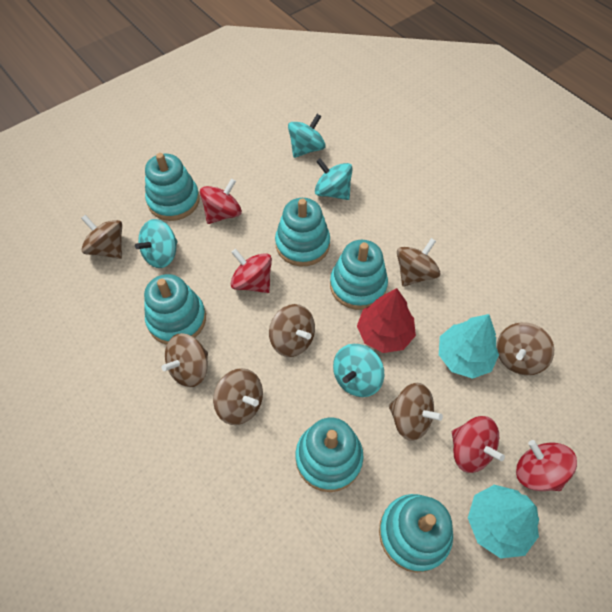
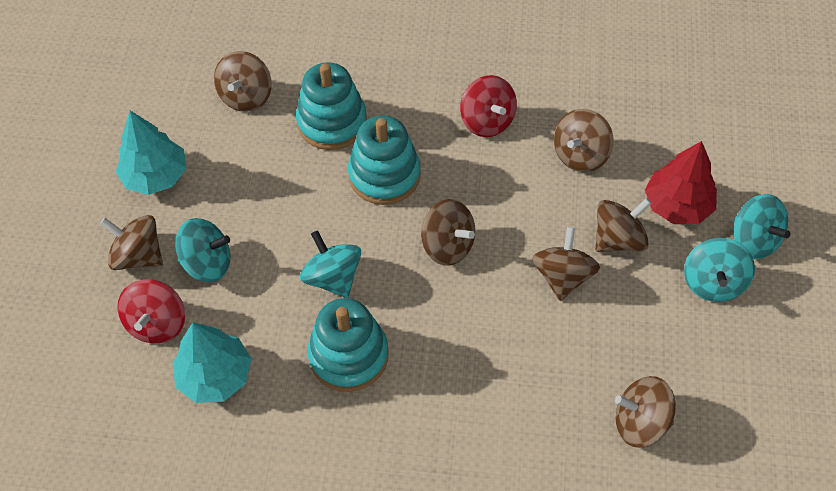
red spinning top: [200,178,242,224] [231,249,272,293] [452,416,505,473] [516,440,577,491] = 4 -> [117,279,185,344] [460,75,517,137] = 2
turquoise stacking toy: [144,274,206,345] [145,153,200,221] [275,198,330,266] [296,418,363,492] [330,240,388,310] [379,494,453,573] = 6 -> [296,62,367,150] [307,298,389,392] [348,116,421,205] = 3

